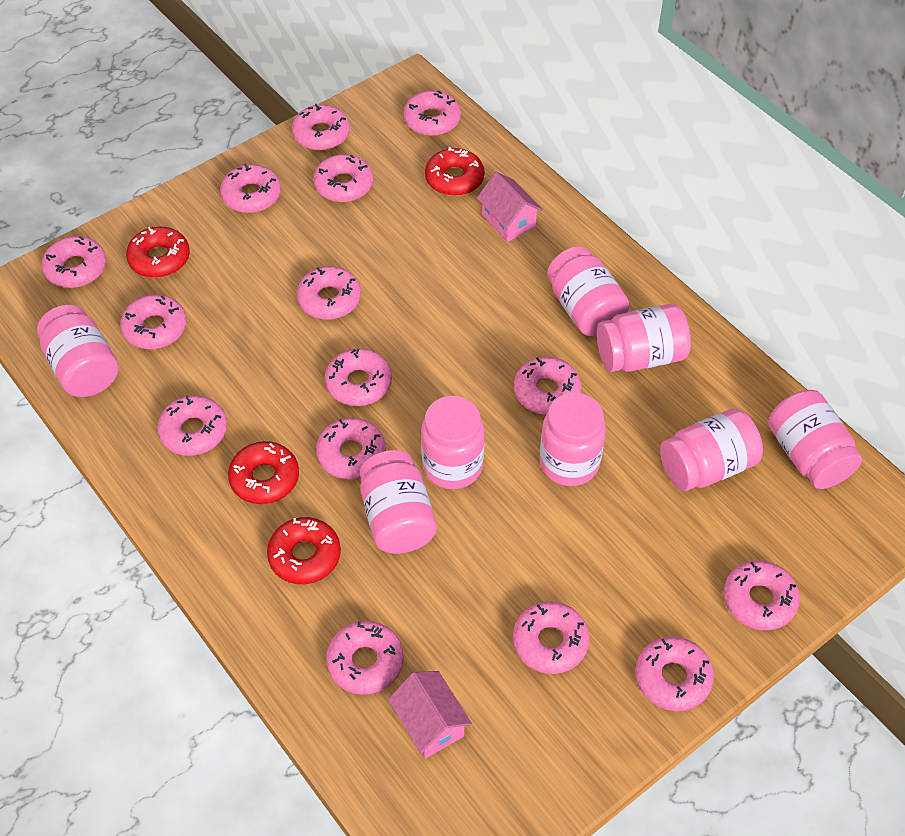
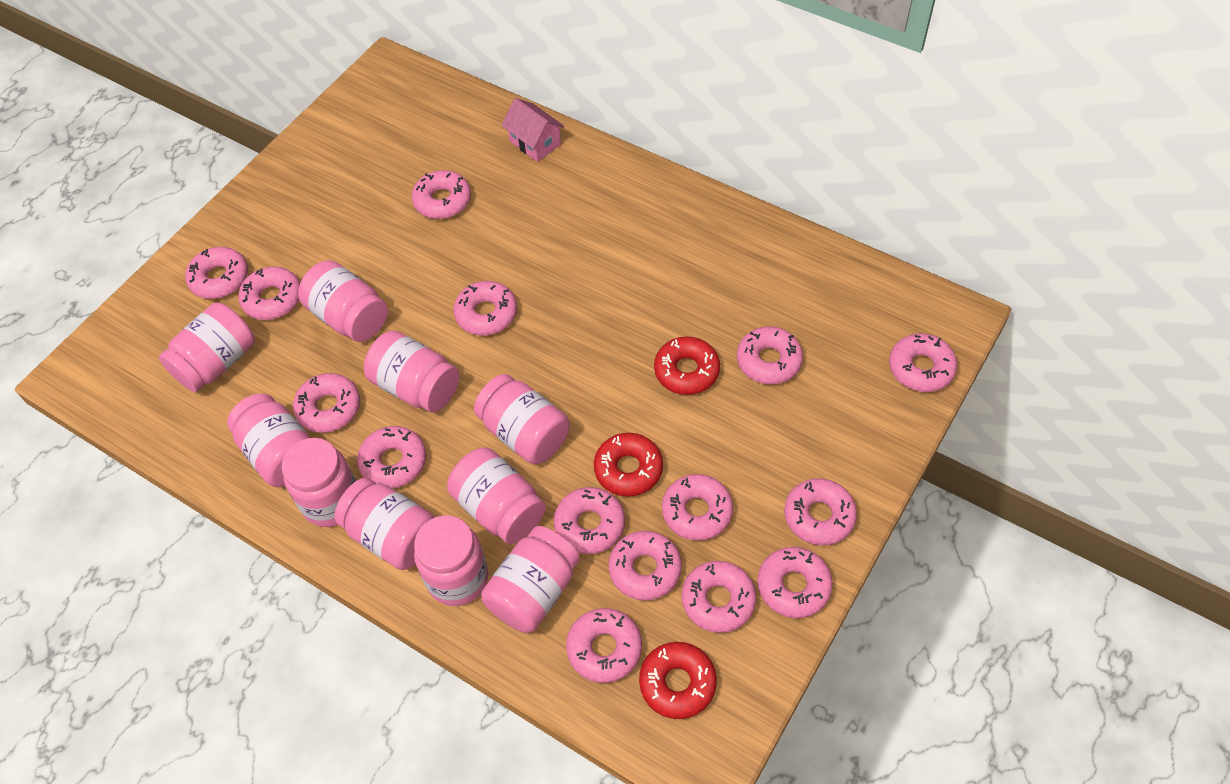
pink house: [388,671,472,759] [477,172,543,242] = 2 -> [502,98,565,162] = 1
pink jar: [37,305,119,397] [360,450,437,554] [421,396,485,489] [540,393,606,486] [547,246,630,336] [597,304,691,372] [660,409,763,491] [768,390,862,489] = 8 -> [159,303,255,392] [227,393,310,487] [282,438,356,527] [298,260,388,342] [334,478,435,570] [364,331,459,413] [414,515,488,606] [447,447,546,544] [474,374,570,464] [481,526,580,633] = 10
red donut: [126,227,190,278] [228,441,299,504] [267,517,341,584] [425,147,485,196] = 4 -> [594,433,663,497] [639,642,717,719] [654,336,720,395] = 3

